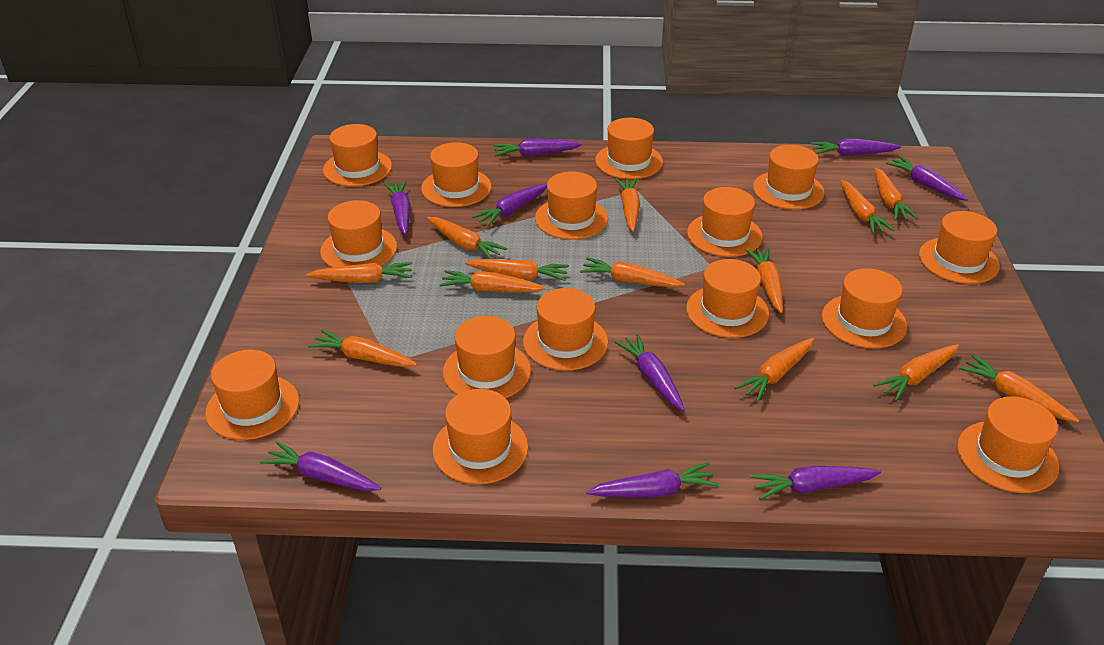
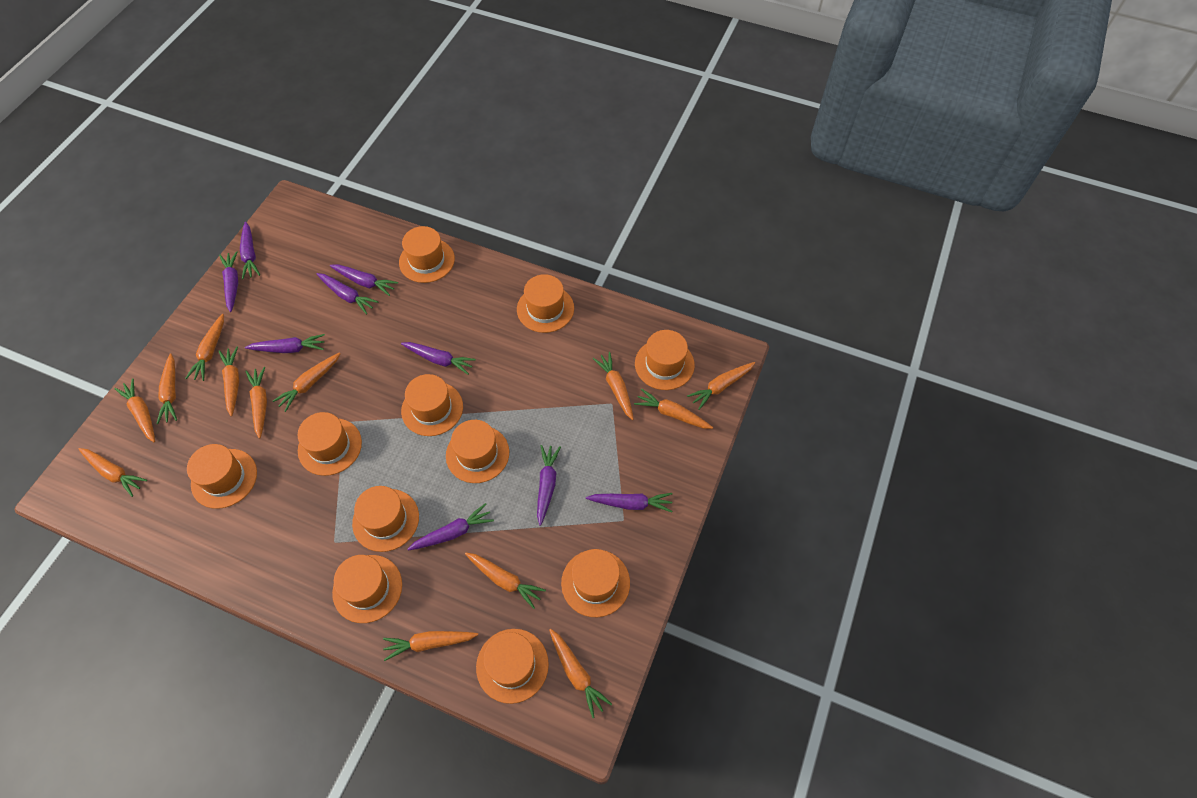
orange hat: [205,350,299,440] [320,200,397,267] [323,124,392,186] [421,142,492,207] [433,389,528,484] [443,316,531,398] [523,288,608,371] [535,171,608,240] [595,118,663,179] [686,259,769,338] [687,187,763,257] [753,145,825,210] [822,268,907,348] [919,211,1000,284] [957,396,1059,493] = 15 -> [187,444,257,509] [298,412,362,476] [332,555,402,623] [352,486,419,552] [399,226,455,283] [401,374,463,436] [446,420,509,483] [476,629,549,704] [517,274,574,333] [561,549,630,617] [635,330,695,390] = 11

